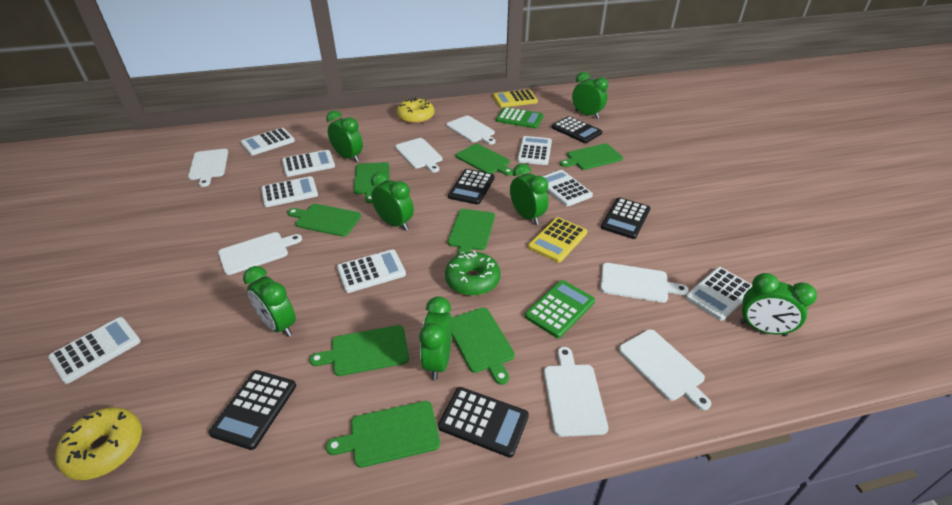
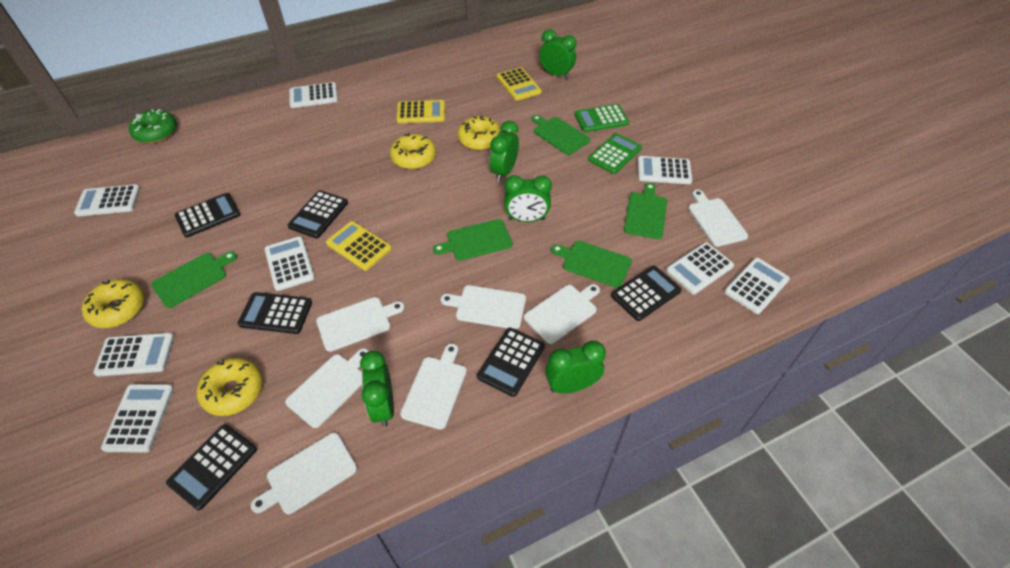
black calculator: [209,370,296,450] [438,387,529,458] [448,169,495,205] [552,116,602,143] [601,197,651,239] = 5 -> [166,424,257,510] [175,193,241,238] [238,292,312,334] [288,190,348,238] [477,328,545,397] [611,266,682,321] = 6
green clock: [243,266,296,337] [326,110,363,162] [371,172,414,231] [419,296,452,380] [510,163,548,225] [572,72,608,119] [739,273,817,336] = 7 -> [360,351,394,427] [490,121,519,182] [504,175,552,222] [539,29,576,79] [545,341,606,393] = 5
green cutting board: [287,204,361,237] [309,325,409,376] [326,401,440,468] [353,162,389,203] [448,209,495,255] [451,307,515,385] [456,144,513,176] [560,143,623,170] = 8 -> [151,251,237,308] [433,219,513,261] [532,115,590,155] [551,241,632,288] [624,183,667,239] = 5
yellow calculator: [493,89,538,108] [528,217,587,263] = 2 -> [326,221,392,271] [397,100,445,123] [497,67,542,101] = 3
yellow donut: [55,407,142,480] [397,98,434,124] = 2 -> [82,279,145,328] [197,358,263,416] [390,133,436,169] [457,115,501,150] = 4

